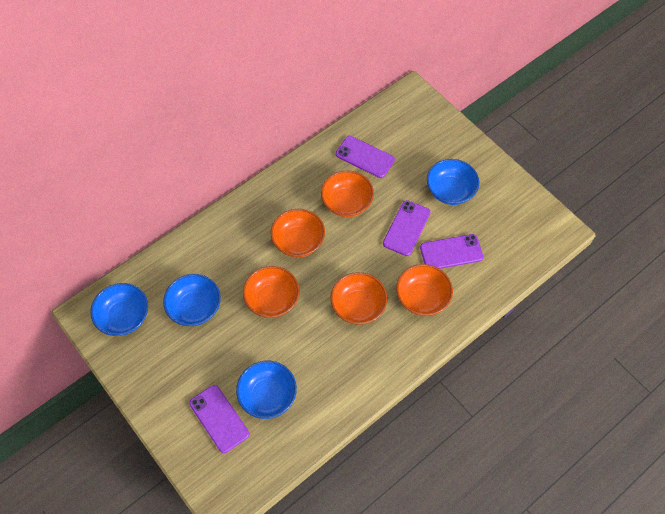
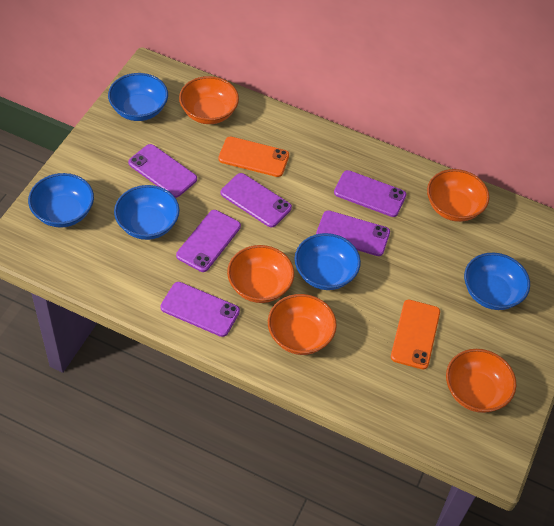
blue bowl: [90,283,148,336] [163,274,221,326] [236,361,297,419] [427,159,479,205] = 4 -> [28,173,94,228] [108,73,168,121] [114,185,180,240] [295,233,361,290] [464,253,530,310] = 5
orange phone: none = 0 -> [218,137,289,177] [391,300,440,370] = 2
purple phone: [189,385,249,453] [336,136,395,178] [383,200,430,256] [420,234,483,269] = 4 -> [128,144,197,198] [160,282,240,337] [176,210,241,272] [221,173,292,227] [316,210,390,256] [334,170,406,217] = 6

